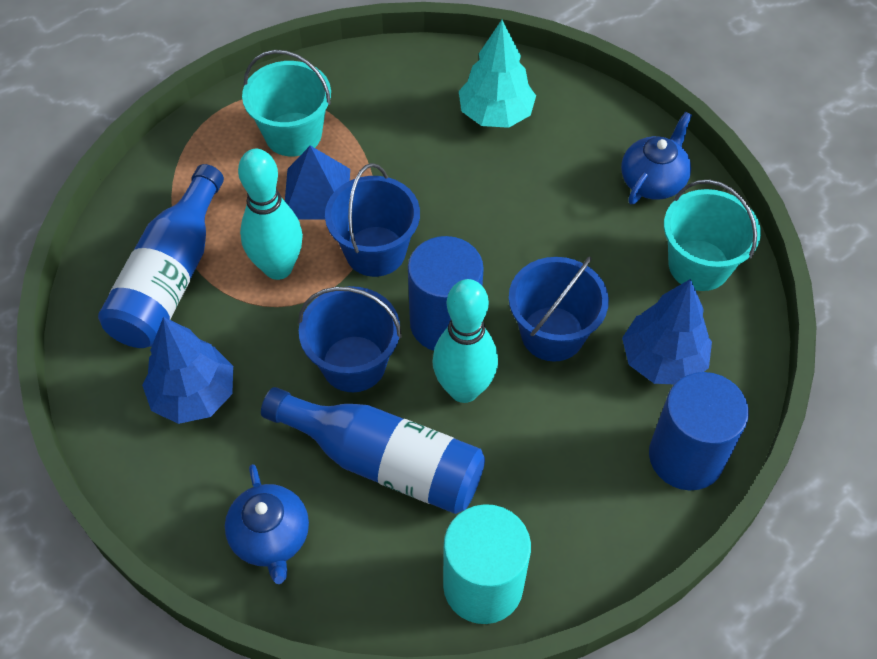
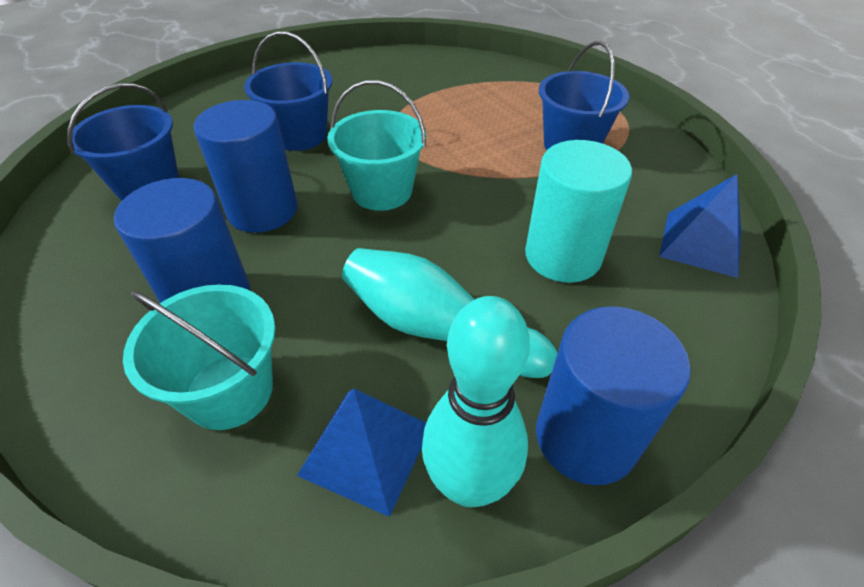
blue bottle: [98,164,224,348] [261,387,485,514] = 2 -> none = 0
blue cylinder: [408,236,484,351] [649,372,749,490] = 2 -> [114,178,250,303] [194,100,298,233] [536,306,691,485] = 3
blue pyramid: [285,145,350,220] = 1 -> [297,389,426,517] [659,174,741,278] = 2
blue teapot: [225,464,309,584] [621,112,692,204] = 2 -> none = 0
blue tree: [142,317,233,424] [622,279,712,384] = 2 -> none = 0
turquoise tree: [459,20,536,128] = 1 -> none = 0

